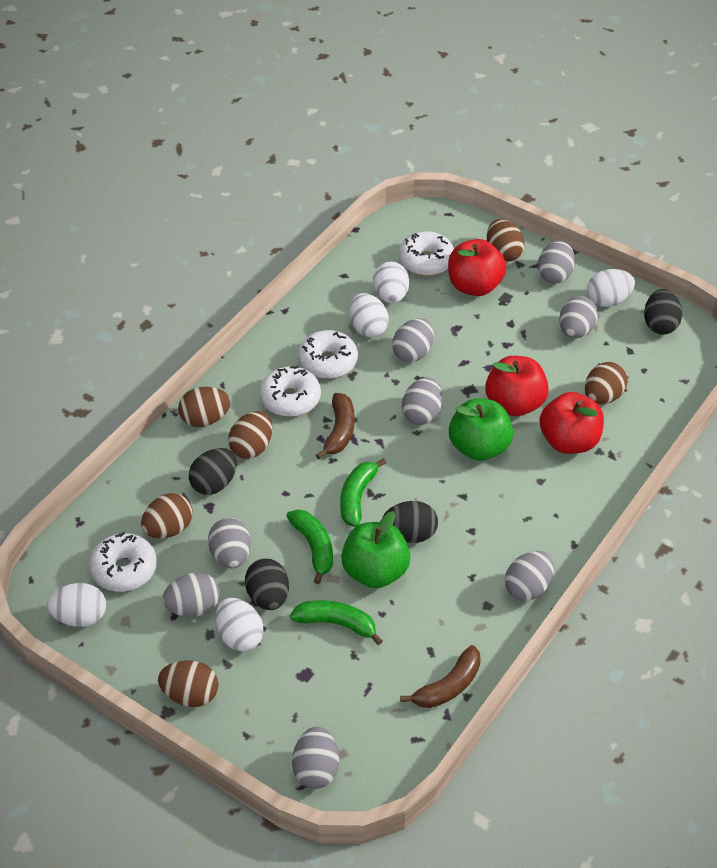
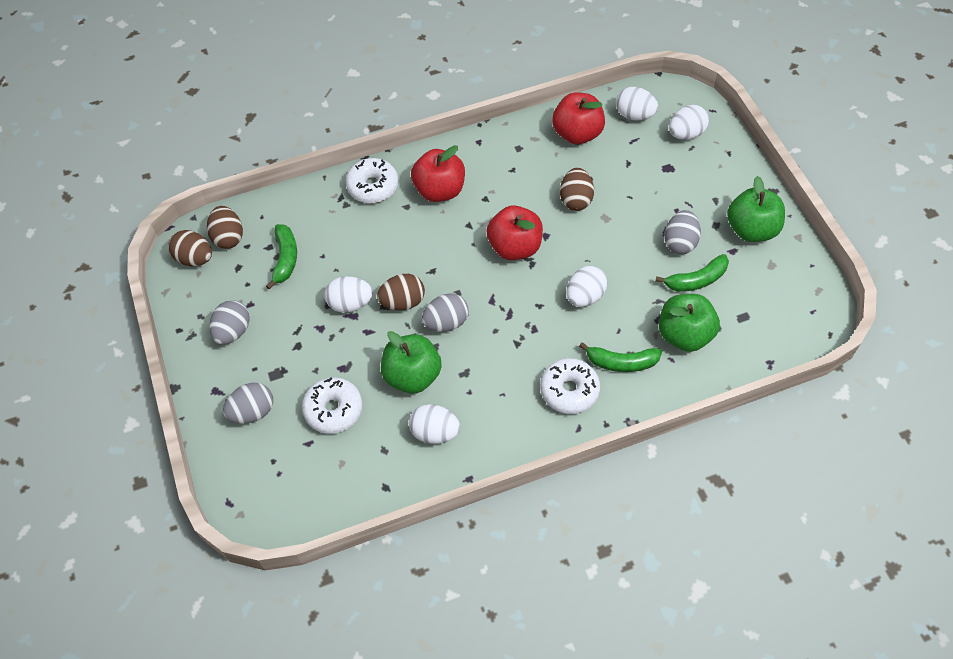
black egg: [189,448,237,495] [245,559,289,610] [383,501,438,543] [644,289,682,335] = 4 -> none = 0
brown banana: [316,393,355,459] [400,645,481,708] = 2 -> none = 0
brown egg: [141,493,193,538] [158,660,218,707] [178,387,231,427] [228,411,272,459] [487,219,525,262] [585,362,627,405] = 6 -> [168,230,212,266] [207,206,243,249] [377,274,425,310] [560,168,594,211] = 4
green apple: [341,511,411,588] [449,399,513,461] = 2 -> [381,331,442,394] [659,294,720,352] [727,176,785,242] = 3
grey egg: [162,572,220,617] [208,518,251,568] [292,726,339,789] [392,318,434,362] [402,377,442,425] [505,551,554,601] [538,241,575,284] [559,296,598,338] = 8 -> [209,300,250,345] [223,383,273,424] [422,293,469,332] [664,210,701,254] = 4
white donut: [89,532,157,592] [260,365,321,417] [298,330,358,379] [399,231,454,276] = 4 -> [302,377,362,434] [346,158,398,203] [540,358,600,414] = 3

